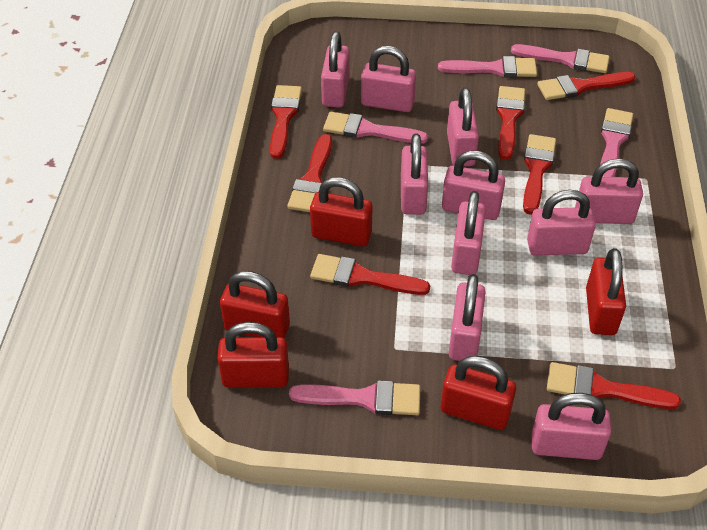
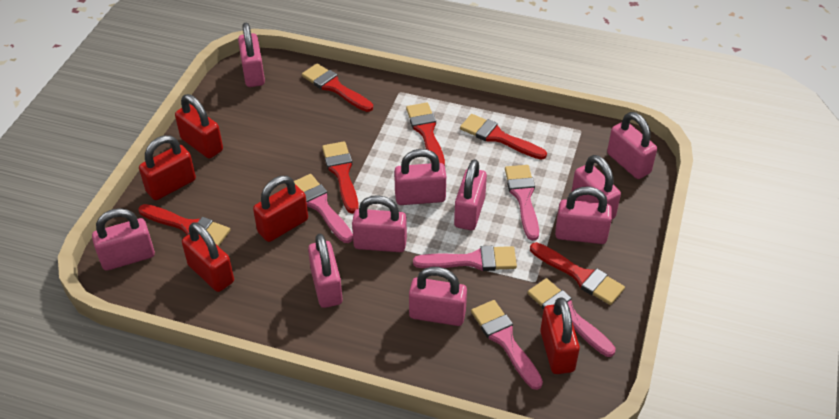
red brush: [270,85,302,159] [287,134,332,212] [310,254,430,295] [496,86,525,160] [523,134,556,215] [537,72,636,100] [547,362,681,409] = 7 -> [138,204,230,247] [302,64,373,112] [322,141,359,214] [406,103,445,166] [460,114,547,160] [530,242,625,305] = 6

